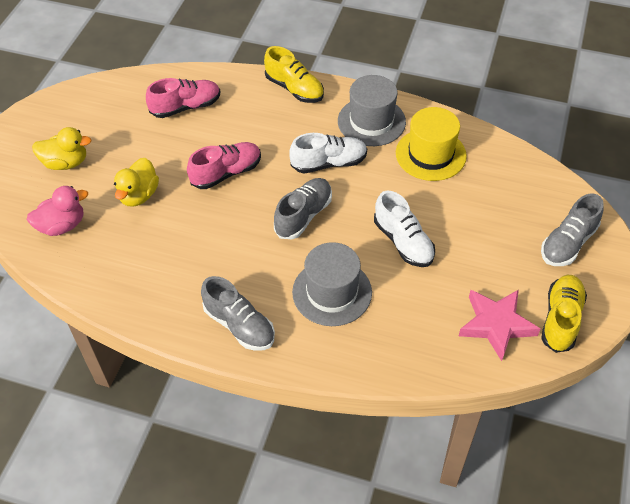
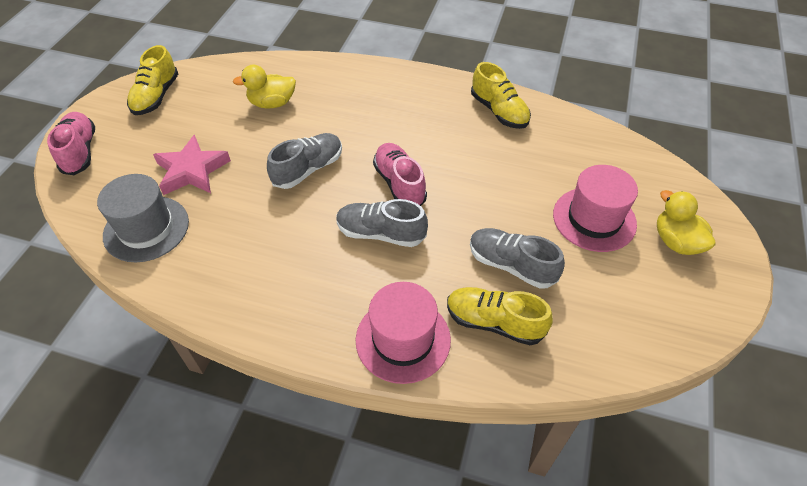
grey hat: [292,242,372,326] [338,75,406,146] = 2 -> [97,174,189,262] = 1
pink duck: [27,186,88,236] = 1 -> none = 0
pink hat: none = 0 -> [356,282,451,384] [553,165,638,252] = 2
white shoe: [289,133,367,174] [374,191,435,267] = 2 -> none = 0
yellow hat: [396,107,467,181] = 1 -> none = 0
yellow shoe: [264,46,324,103] [541,275,587,353] = 2 -> [127,45,178,115] [447,287,553,345] [471,62,531,129] = 3

